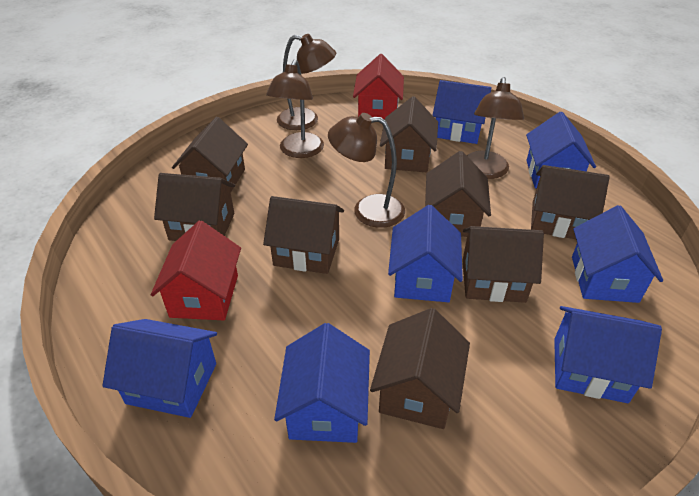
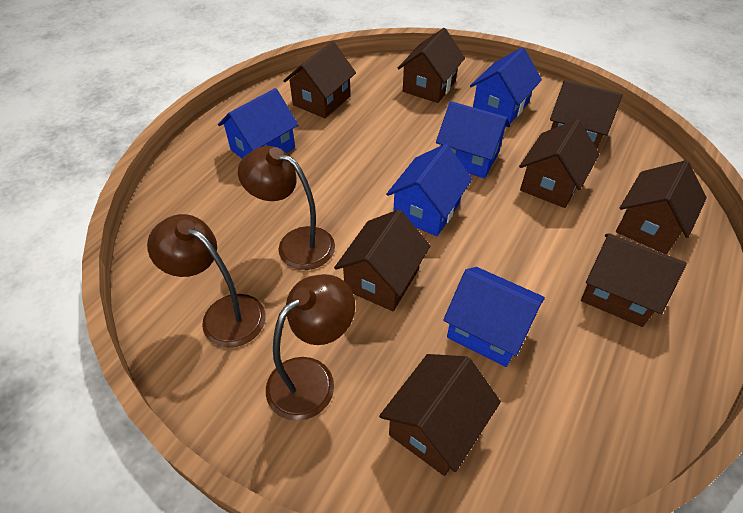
blue house: [102,319,217,418] [274,323,370,443] [388,205,463,302] [433,80,492,144] [526,112,596,188] [554,306,662,403] [572,205,663,303] = 7 -> [218,88,298,159] [386,144,472,236] [436,101,510,179] [443,267,545,367] [470,47,542,123] = 5
brown lamp: [266,59,324,158] [277,34,336,130] [328,113,405,228] [467,77,524,179] = 4 -> [147,214,266,347] [238,146,335,270] [266,274,355,421] = 3
red house: [151,221,241,320] [353,54,404,120] = 2 -> none = 0

